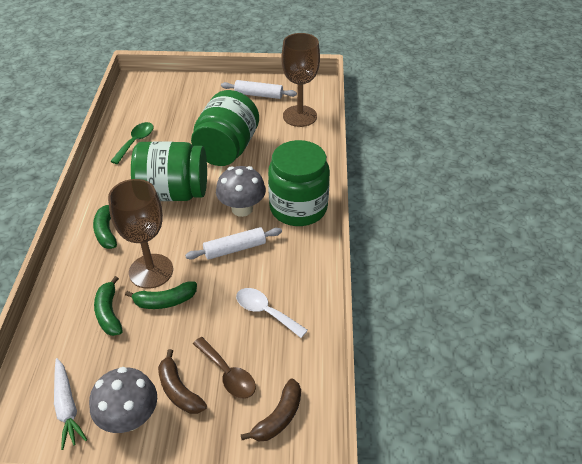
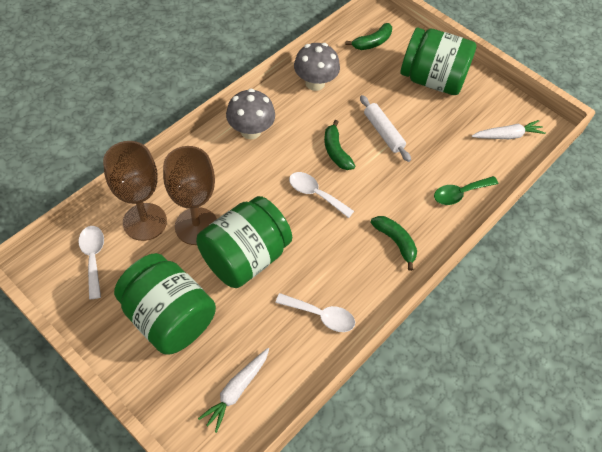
brown banana: [158,349,207,414] [241,379,301,441] = 2 -> none = 0
brown spoon: [193,337,256,399] = 1 -> none = 0
white carrot: [54,358,87,450] = 1 -> [198,348,269,433] [472,120,546,139] = 2
white rolling pin: [185,227,282,260] [221,80,297,99] = 2 -> [360,95,411,162] = 1
white spoon: [236,288,308,338] = 1 -> [78,226,104,299] [275,293,355,332] [289,172,354,218] = 3

